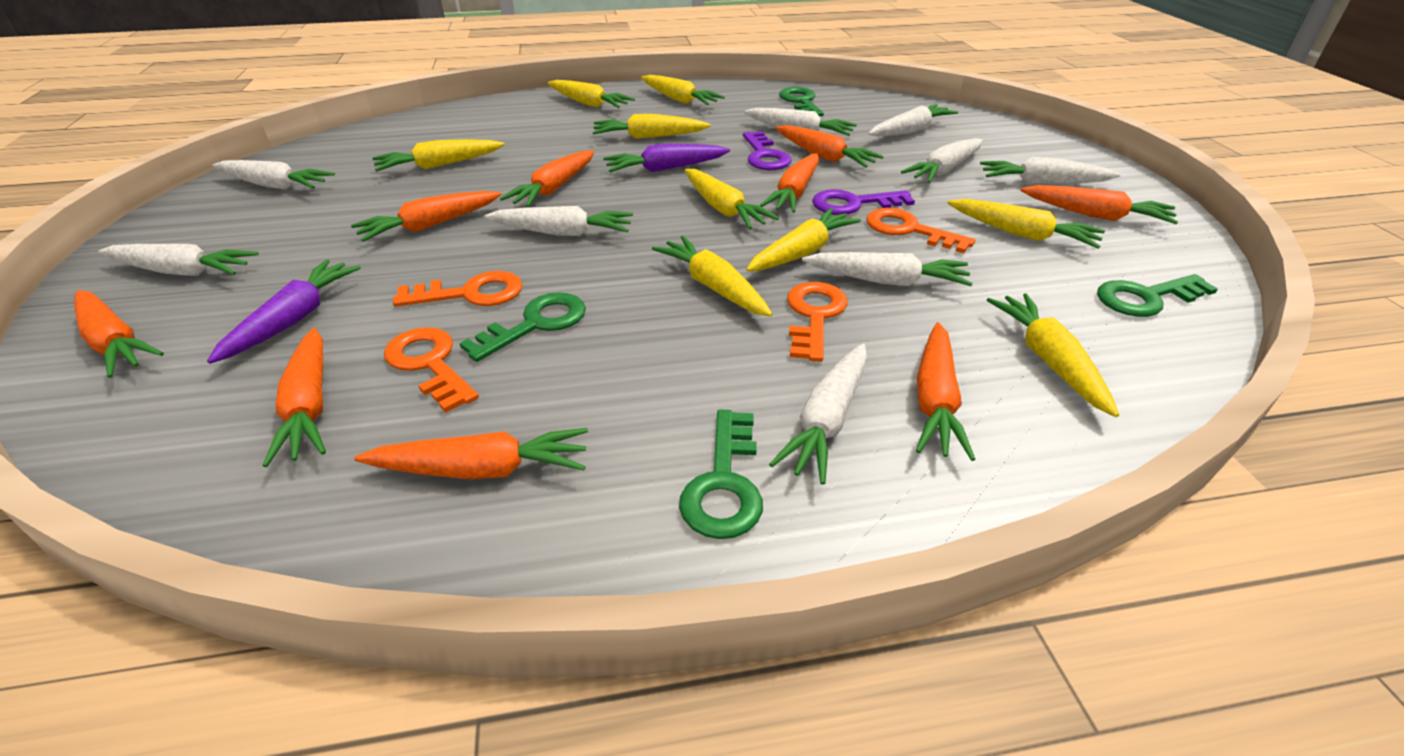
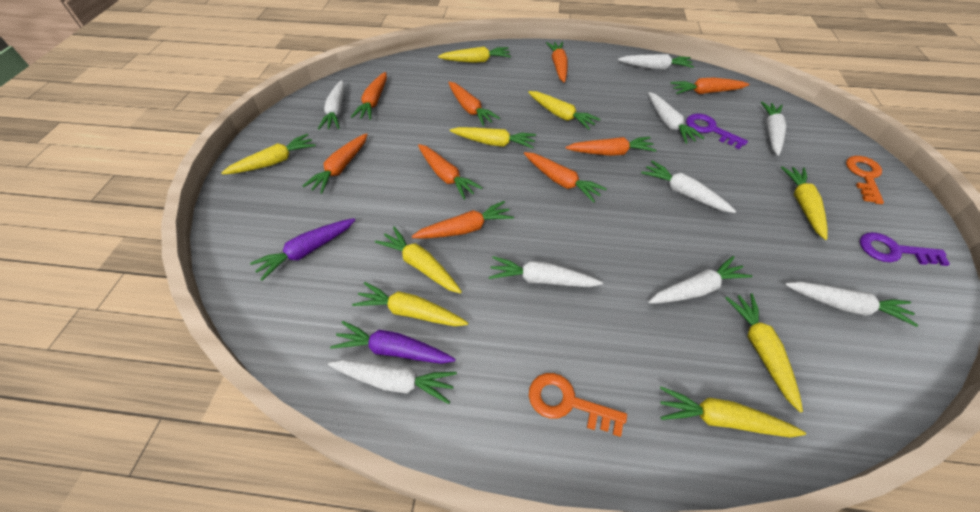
green key: [459,292,586,362] [679,410,763,539] [779,87,824,116] [1097,274,1218,317] = 4 -> none = 0
orange key: [384,327,479,412] [393,271,522,307] [787,282,848,362] [866,208,975,253] = 4 -> [529,373,627,437] [846,156,884,204] = 2

